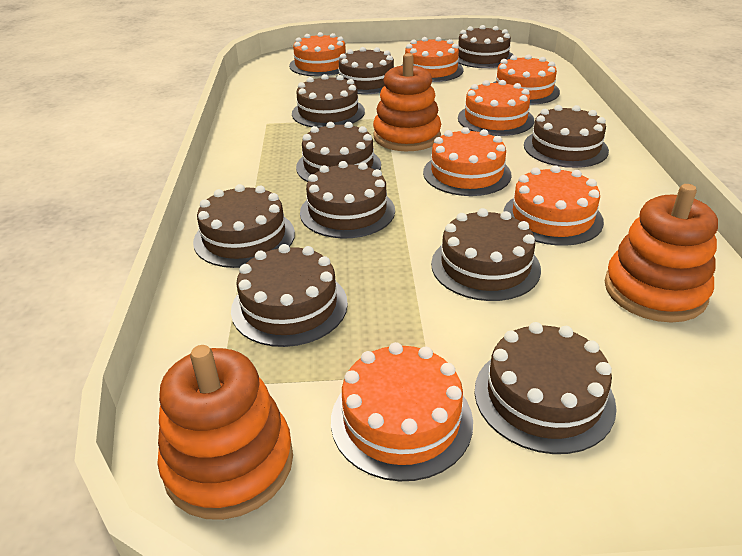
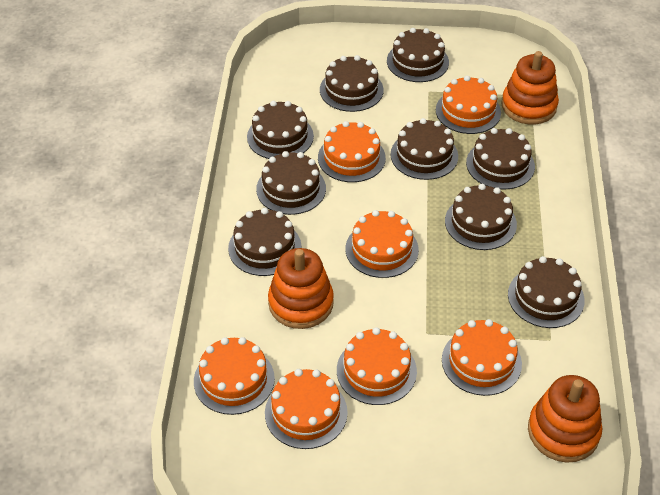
brown cake: [193,184,295,268] [231,244,348,347] [292,74,365,128] [296,122,381,182] [300,161,395,239] [335,47,394,94] [431,208,541,301] [458,25,513,68] [474,322,617,454] [524,105,609,168] = 10 -> [228,208,301,276] [247,101,314,159] [256,151,326,215] [320,55,384,112] [387,28,449,82] [391,118,458,180] [445,184,517,250] [466,128,535,190] [508,256,585,328] = 9

